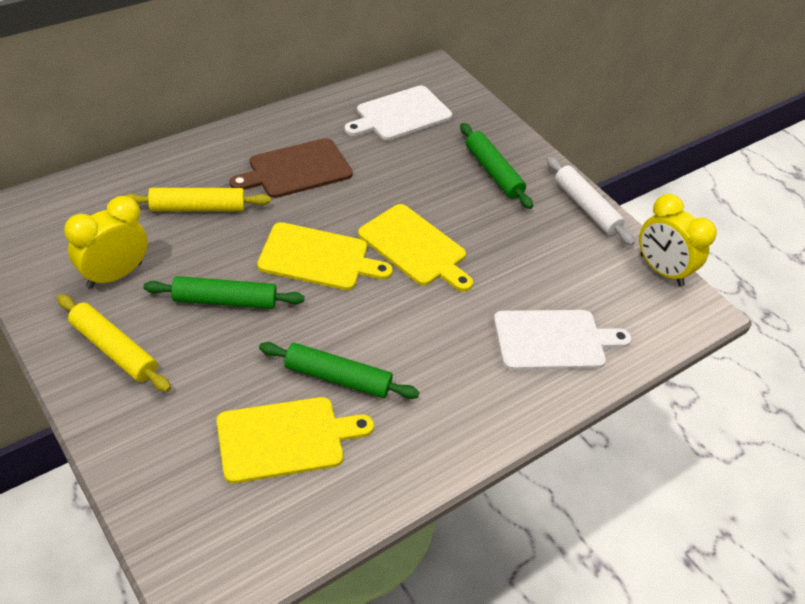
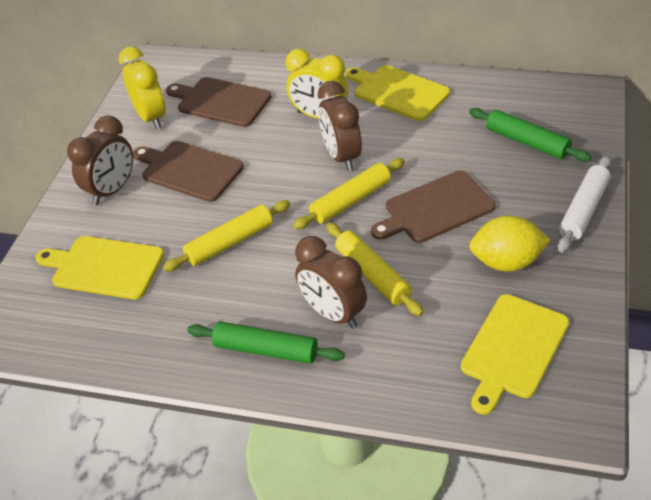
brown clock: none = 0 -> [67,115,133,205] [295,236,367,329] [318,81,362,171] = 3
brown cutting board: [230,138,353,198] = 1 -> [133,141,244,202] [166,77,272,127] [371,171,496,243] = 3
green rolling pin: [144,276,304,309] [259,342,420,399] [460,123,533,209] = 3 -> [187,322,345,364] [469,108,592,162] = 2
white cutting board: [344,85,452,140] [494,310,631,370] = 2 -> none = 0
yellow lemon: none = 0 -> [469,216,551,272] = 1
yellow rolling pin: [57,294,171,392] [125,188,271,211] = 2 -> [163,200,290,272] [293,158,405,230] [326,222,424,316] = 3

